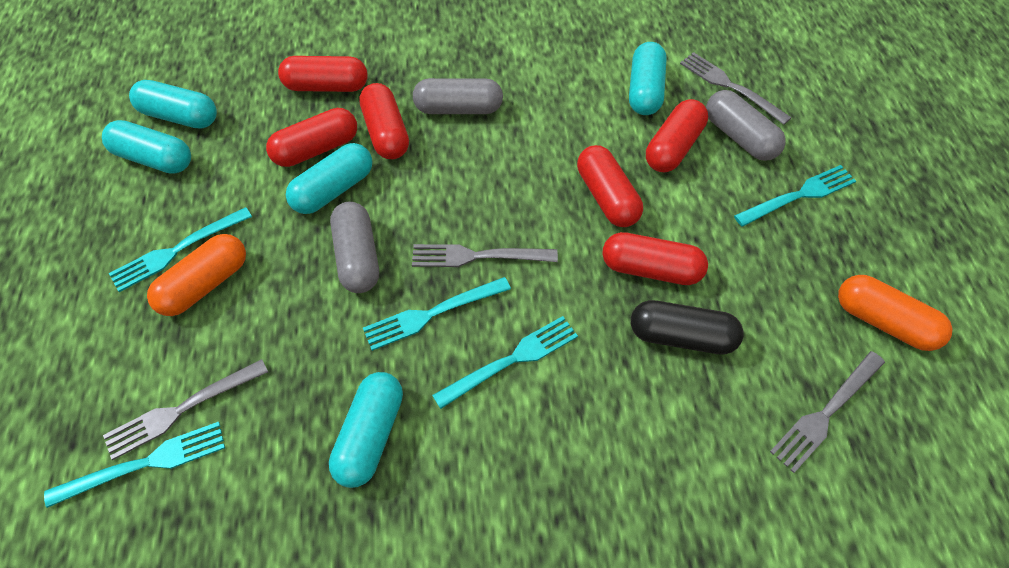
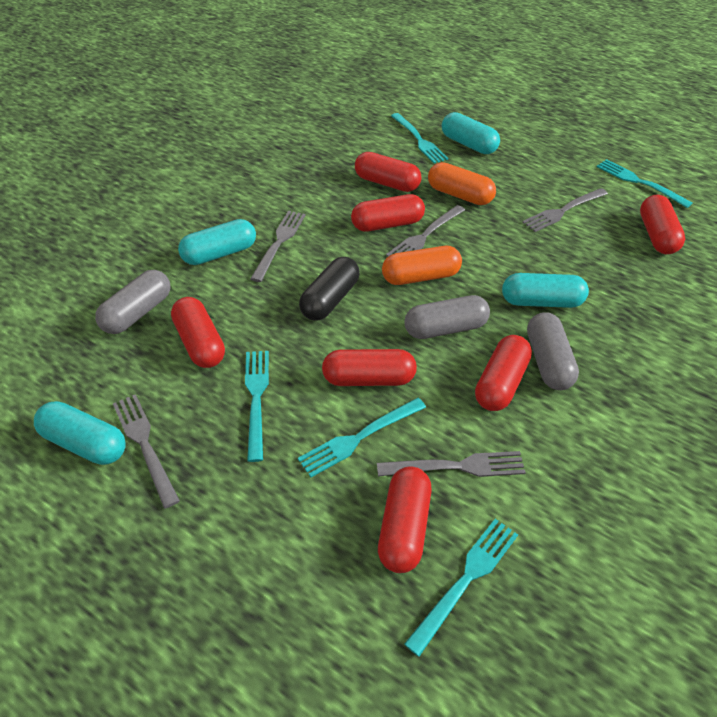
grey fork: [103,359,268,460] [412,244,558,267] [680,52,792,125] [770,351,885,473] = 4 -> [113,394,180,508] [250,211,306,282] [377,451,526,477] [386,205,465,256] [522,188,608,232] = 5
red capsule: [266,108,357,167] [278,56,368,92] [359,83,409,159] [577,145,643,227] [602,232,708,285] [646,99,708,172] = 6 -> [171,297,225,368] [322,349,417,386] [351,194,425,232] [355,152,421,192] [378,466,431,573] [475,335,532,411] [640,195,685,254] = 7
turquoise capsule: [102,120,191,174] [129,80,217,128] [286,143,372,214] [329,372,403,488] [629,42,667,115] = 5 -> [34,401,126,465] [178,219,256,265] [442,112,500,154] [502,273,589,308] = 4

